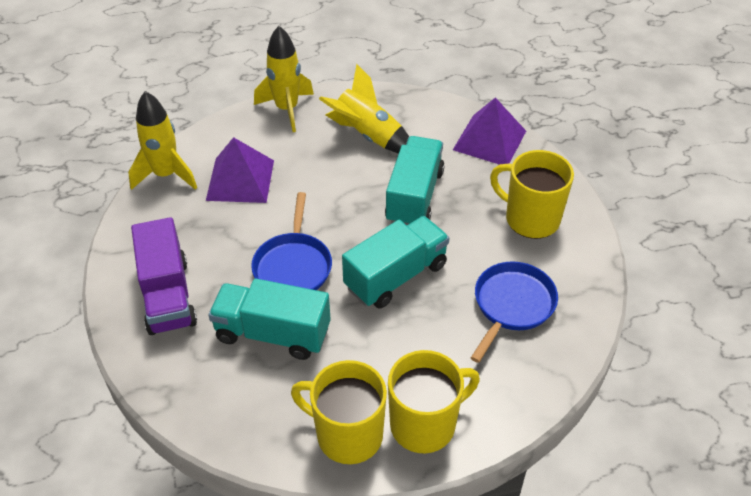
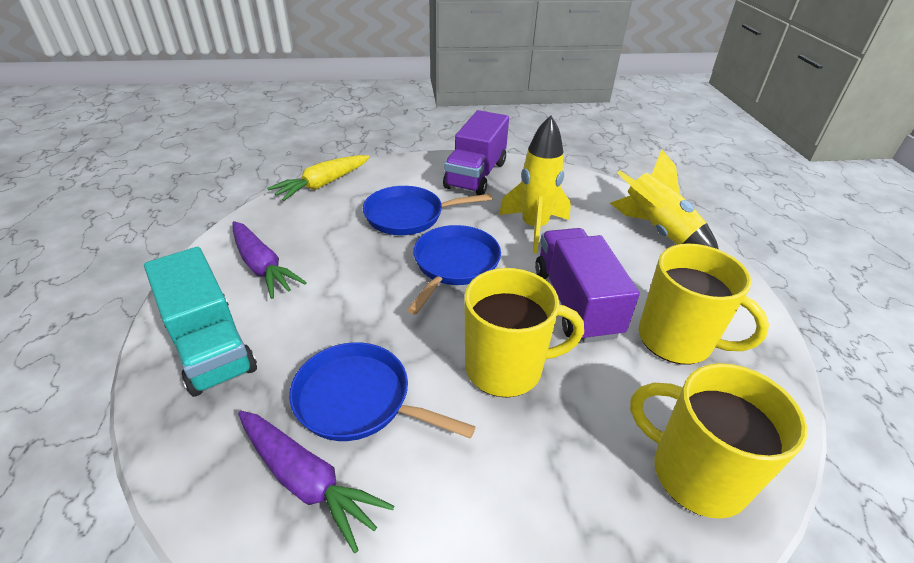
blue pan: [251,192,332,290] [471,261,558,363] = 2 -> [289,342,476,441] [363,186,492,235] [407,225,501,314] = 3
purple carrot: none = 0 -> [233,221,307,299] [238,411,394,553] = 2
purple pyramid: [206,137,274,203] [453,97,526,165] = 2 -> none = 0
purple truck: [131,217,197,335] = 1 -> [443,110,509,195] [535,228,640,343] = 2
turquoise truck: [208,278,331,360] [342,216,449,309] [385,136,445,225] = 3 -> [144,247,257,397] = 1
yellow carrot: none = 0 -> [267,155,370,201] = 1
yellow rocket: [128,91,197,190] [254,26,314,132] [319,64,409,154] = 3 -> [499,115,571,253] [610,149,719,250] = 2

